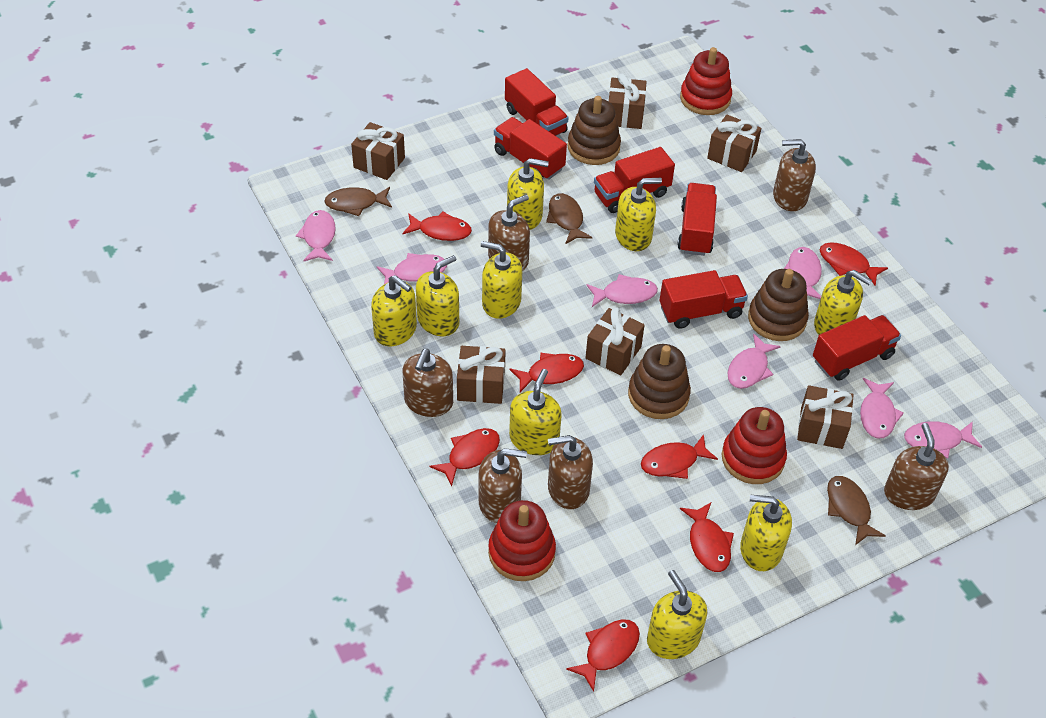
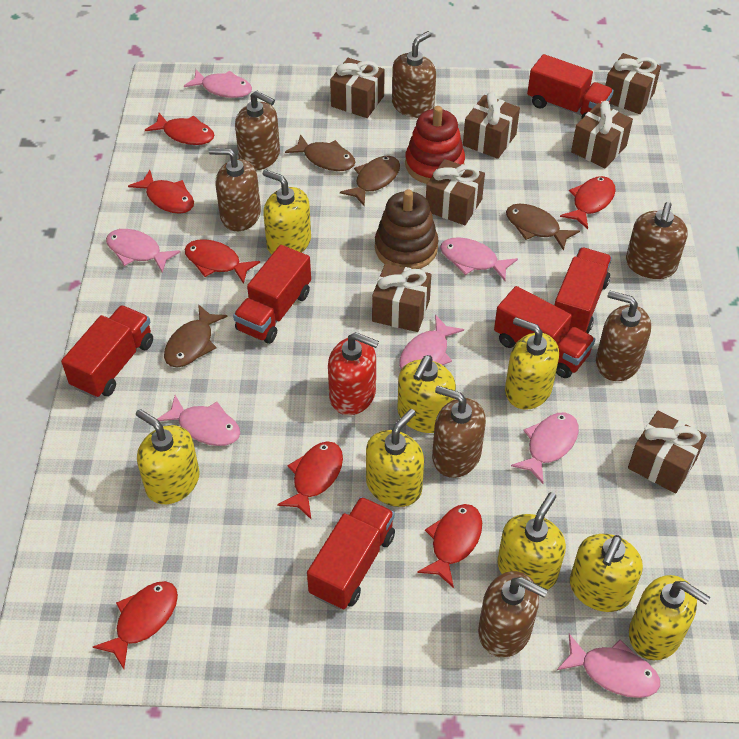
brown fish: [324,187,392,216] [546,193,592,244] [827,476,886,545] = 3 -> [164,304,228,368] [285,134,355,171] [340,156,400,206] [506,204,580,251] = 4
brown gift: [351,122,405,180] [457,346,506,404] [585,308,645,375] [608,73,647,129] [707,115,761,172] [797,385,854,449] = 6 -> [330,58,385,118] [372,263,431,332] [426,159,485,225] [463,92,520,159] [571,101,633,168] [605,53,661,114] [628,411,707,494] = 7
brown soap dispenser: [402,349,453,417] [478,448,527,523] [488,195,530,271] [548,435,593,509] [773,139,816,211] [884,423,949,510] = 6 -> [209,148,261,231] [235,91,280,170] [392,31,436,118] [432,386,486,478] [478,571,548,658] [596,291,651,381] [626,202,688,279] = 7
brown stacking toy: [568,96,621,165] [628,344,691,419] [748,269,809,341] = 3 -> [375,190,438,269] = 1
red soap dispenser: none = 0 -> [328,332,379,415] = 1
red stacking toy: [488,500,556,581] [680,47,732,115] [721,407,787,484] = 3 -> [405,106,465,184] = 1
yellow soap dispenser: [371,275,417,346] [416,255,459,336] [481,241,522,319] [507,158,549,230] [509,369,562,455] [615,178,662,251] [647,570,707,659] [740,495,792,571] [814,270,872,335] = 9 -> [136,409,200,504] [263,169,311,255] [366,409,424,507] [397,355,456,433] [497,492,566,590] [505,317,559,410] [570,534,643,612] [629,575,710,660] = 8

